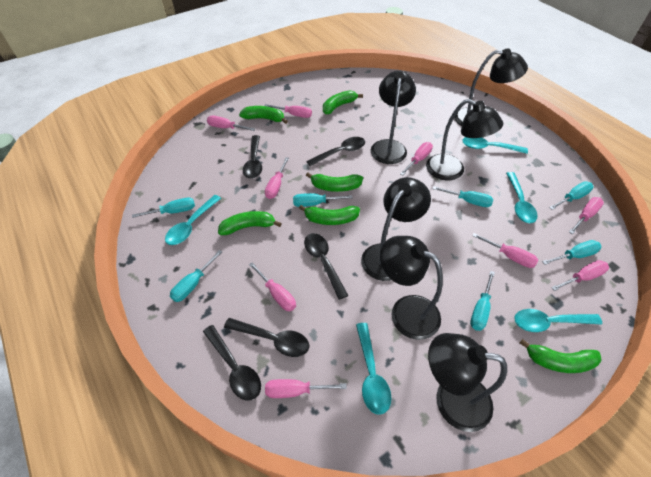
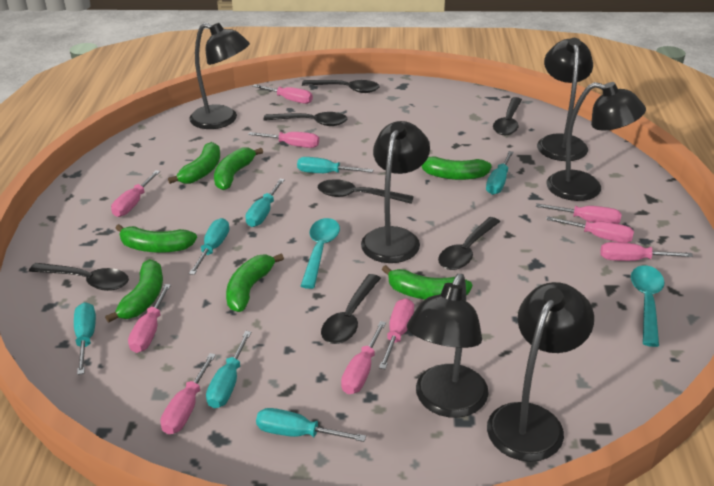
black spoon: [203,325,261,401] [224,318,309,357] [243,135,262,179] [304,233,349,300] [306,137,365,166] = 5 -> [29,263,129,291] [263,112,347,126] [302,80,380,93] [318,179,414,204] [321,274,381,344] [438,217,500,270] [493,97,522,135] = 7
green banana: [218,211,282,235] [239,106,288,124] [299,205,360,225] [306,173,363,192] [323,90,363,114] [520,339,602,373] = 6 -> [105,259,163,323] [115,224,197,253] [168,142,220,184] [214,147,263,190] [226,253,284,312] [382,265,472,300] [422,156,492,180] = 7
pink screwdriver: [207,116,255,131] [249,262,296,311] [264,104,312,118] [265,157,289,199] [265,379,347,398] [400,142,433,175] [472,233,538,268] [551,260,609,291] [569,197,604,234] = 9 -> [111,170,160,217] [128,284,171,353] [160,353,216,435] [248,132,319,148] [253,84,313,104] [341,321,386,394] [379,298,414,369] [536,203,622,224] [546,216,634,243] [601,242,693,261] = 10
turquoise spoon: [165,195,221,245] [356,323,391,415] [462,137,528,154] [506,172,538,223] [514,309,602,332] = 5 -> [301,218,340,289] [631,265,664,347] = 2

